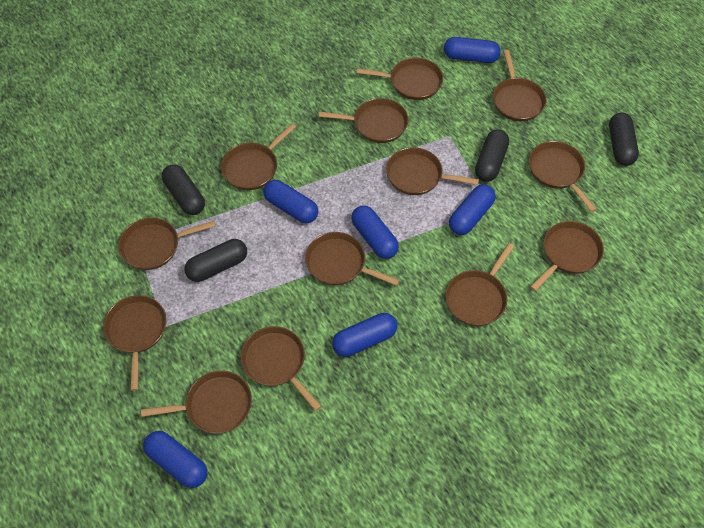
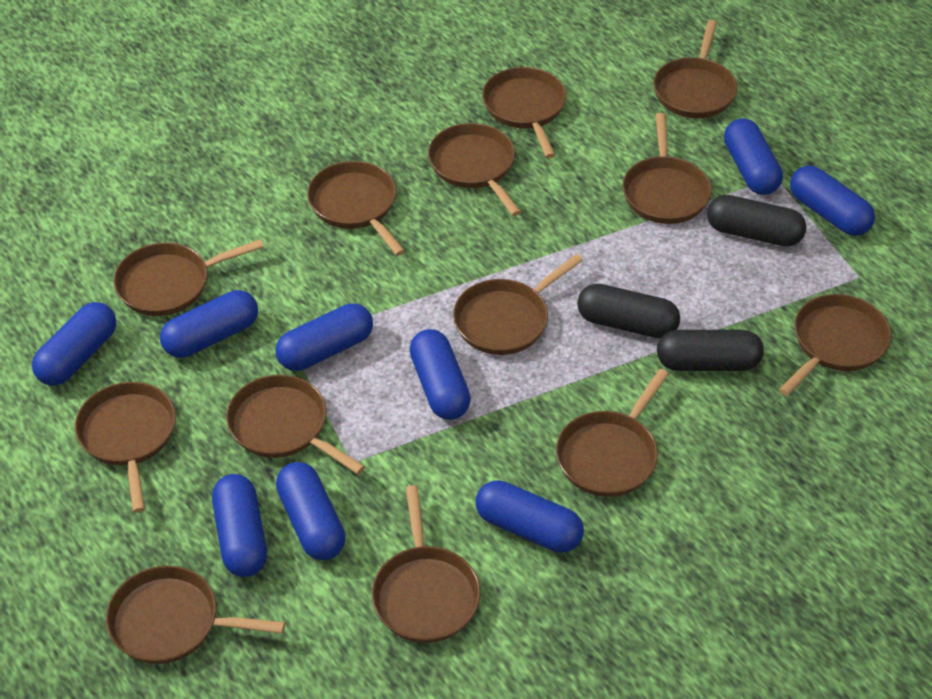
black capsule: [162,164,205,215] [185,239,247,282] [475,129,509,182] [609,112,639,166] = 4 -> [577,284,680,338] [657,330,764,371] [707,195,806,247] = 3
blue capsule: [143,431,207,488] [263,180,319,223] [332,313,397,357] [351,206,399,259] [444,37,501,63] [449,184,496,235] = 6 -> [32,302,116,386] [160,290,258,358] [212,474,267,577] [276,303,373,371] [276,462,345,560] [409,329,471,420] [476,480,584,553] [724,118,783,195] [790,165,875,236] = 9

